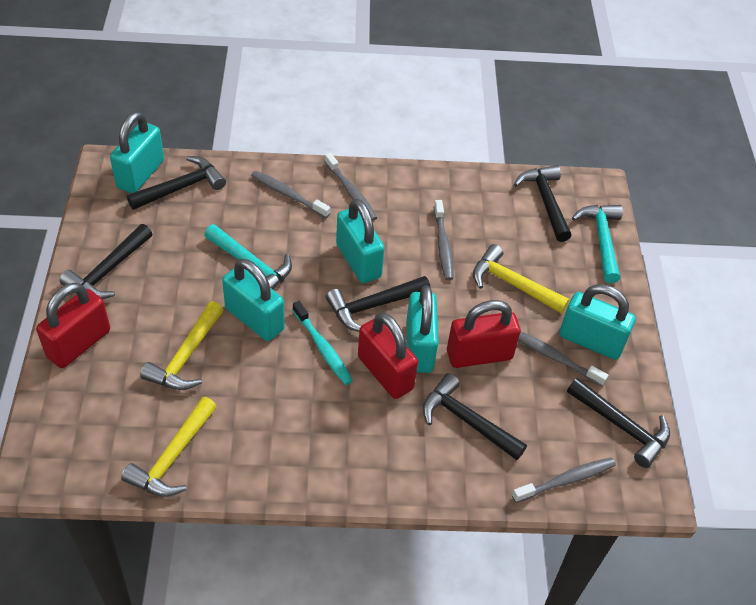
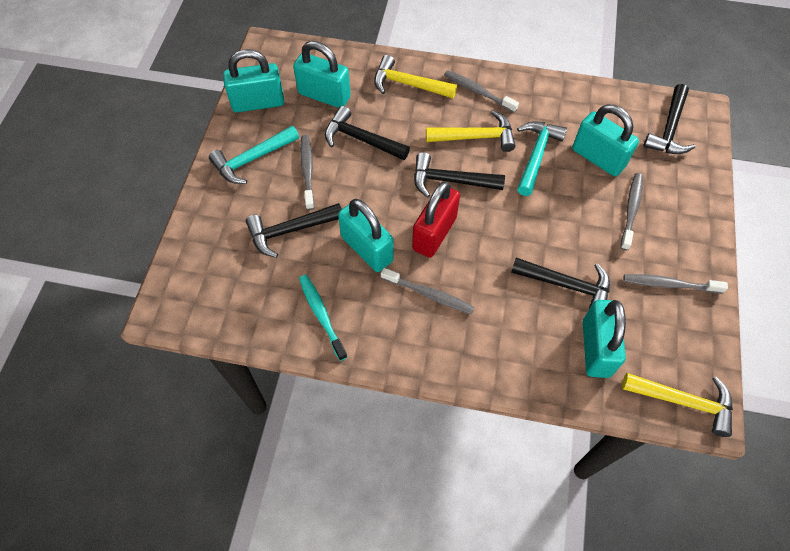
black hammer: [60,224,152,299] [127,156,226,210] [326,276,430,331] [423,373,527,460] [514,165,572,242] [567,378,670,468] = 6 -> [246,203,342,258] [325,106,410,160] [414,152,505,198] [511,258,610,309] [643,84,695,154] = 5
red padlock: [36,283,110,368] [358,312,418,399] [447,300,521,368] = 3 -> [412,181,460,258] = 1

